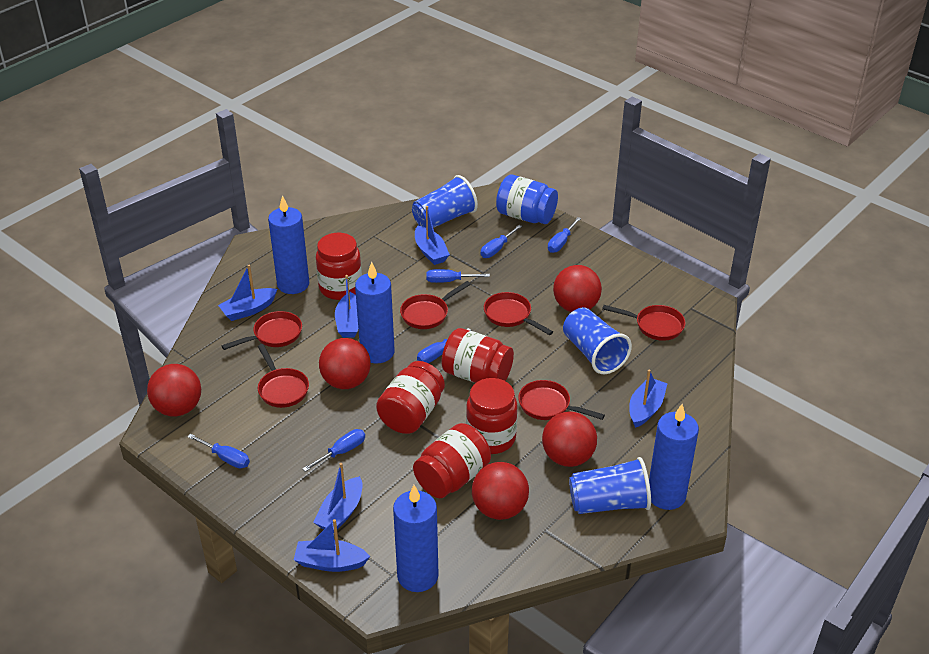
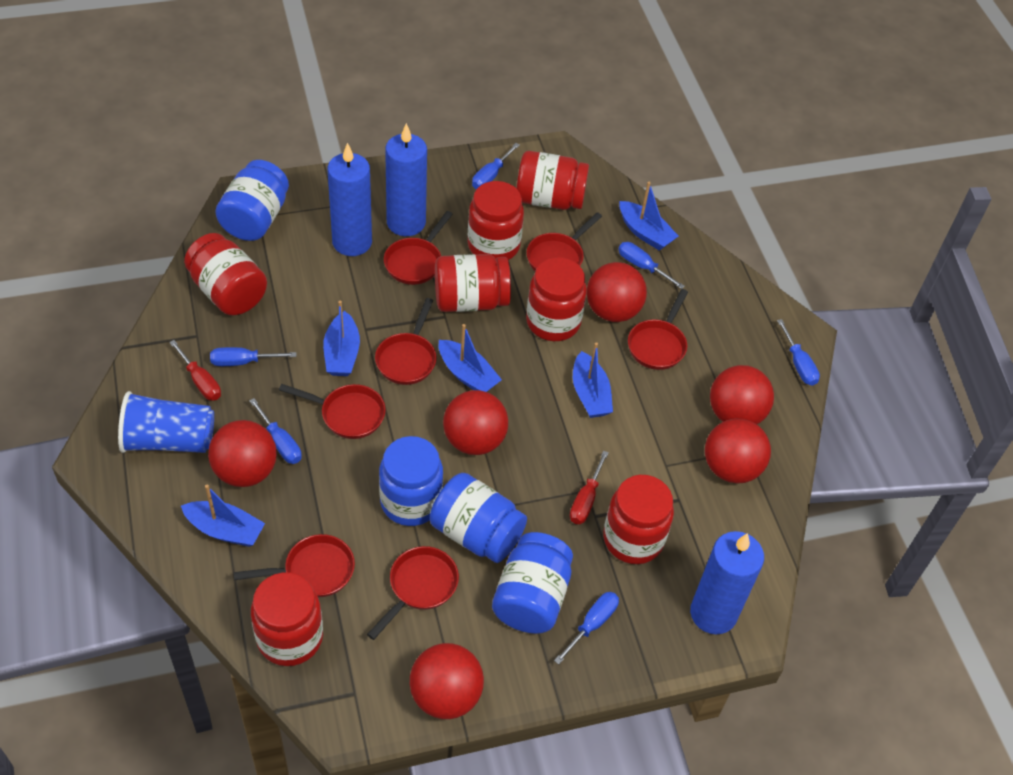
blue boat: [218,265,277,321] [294,519,370,572] [313,463,362,533] [335,275,358,338] [415,206,450,265] [629,369,668,428] = 6 -> [181,485,265,547] [323,301,360,376] [439,324,502,392] [573,342,613,418] [619,182,678,251] = 5
blue candle: [268,195,309,294] [355,262,395,363] [393,485,439,592] [649,404,699,510] = 4 -> [327,143,372,256] [385,123,427,236] [690,531,764,634] = 3
blue cup: [412,175,478,228] [563,307,632,374] [569,457,651,514] = 3 -> [118,391,214,453] = 1
blue jar: [496,175,558,224] = 1 -> [215,160,289,241] [379,436,443,526] [430,473,527,563] [492,532,573,634] = 4
red ball: [147,364,201,417] [319,338,371,389] [472,462,529,520] [542,411,597,467] [553,265,602,312] = 5 -> [208,420,277,487] [410,643,484,719] [443,390,508,455] [587,262,647,322] [705,418,771,484] [710,365,774,424] = 6
red jar: [316,233,362,300] [376,361,445,434] [413,423,491,498] [442,328,514,383] [466,378,518,454] = 5 -> [184,233,267,315] [251,573,323,666] [435,254,511,312] [468,181,524,260] [516,151,589,210] [526,257,587,341] [603,475,674,564] = 7
red pan: [222,311,302,350] [258,344,309,408] [400,281,471,329] [484,292,553,335] [518,380,605,420] [602,305,685,341] = 6 -> [233,534,355,597] [279,384,386,439] [367,546,459,640] [375,298,437,385] [384,211,453,285] [526,212,602,271] [628,289,688,370] = 7
red screwdriver: none = 0 -> [169,340,221,401] [570,451,609,524] = 2

